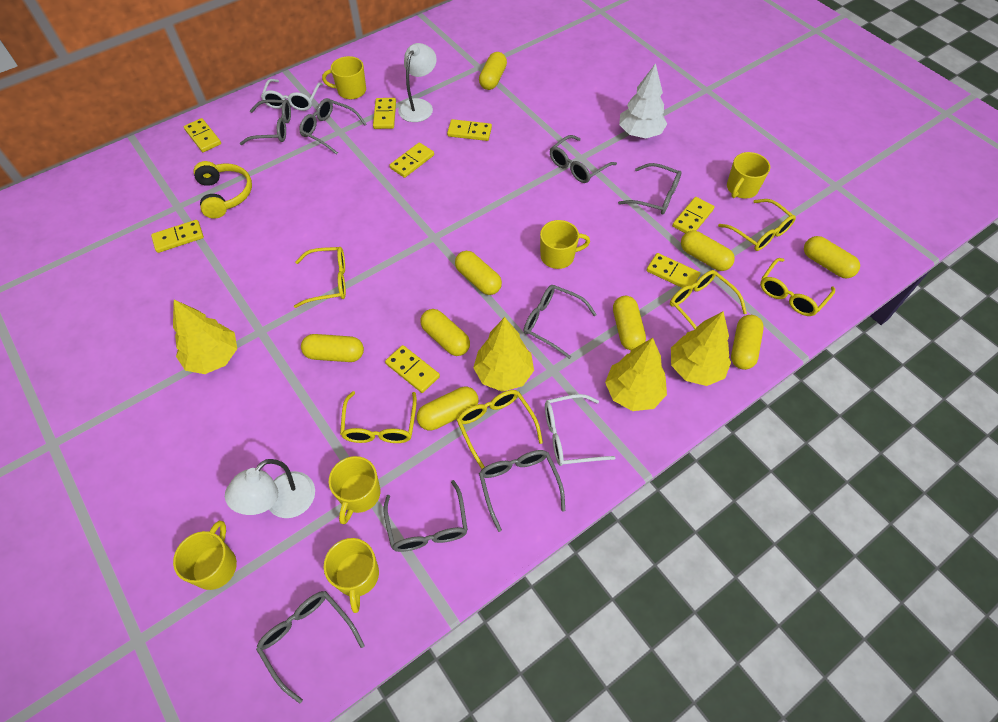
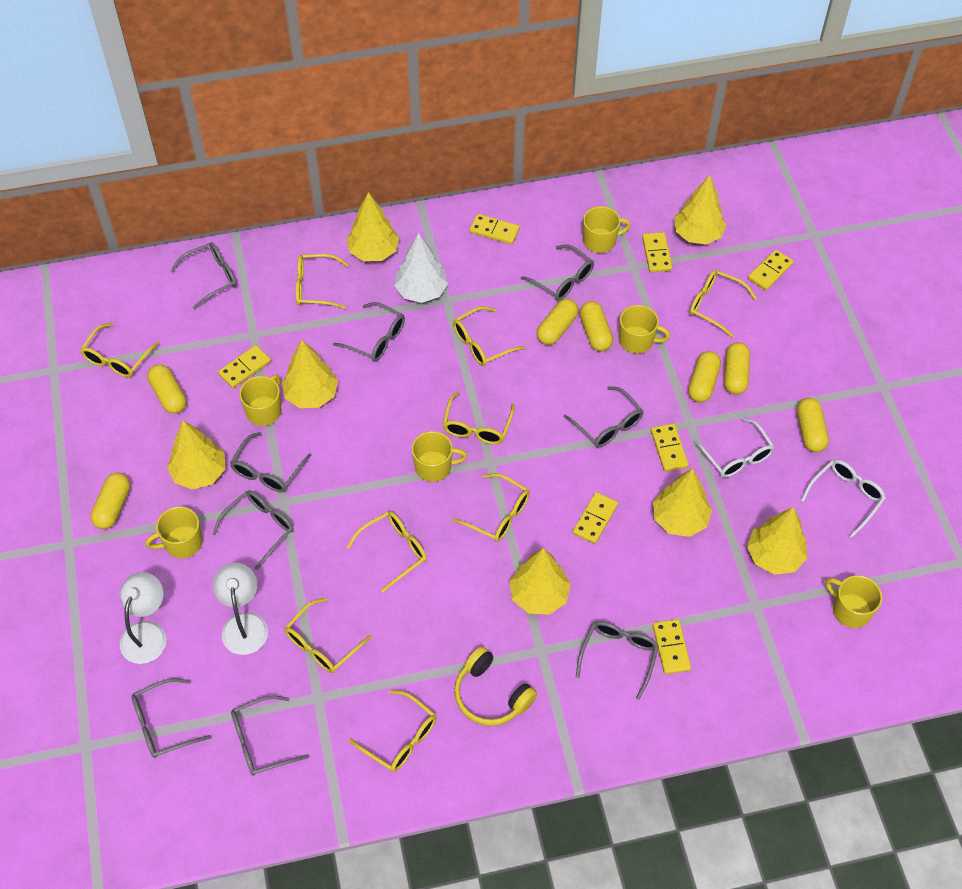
grey glasses: [240,99,291,145] [256,591,365,703] [299,98,366,155] [384,480,468,552] [479,450,565,532] [523,285,597,359] [550,135,617,183] [618,163,682,215] = 8 -> [131,678,211,758] [171,242,237,309] [212,490,294,570] [230,432,312,493] [231,695,309,776] [333,302,405,362] [521,244,594,300] [564,386,643,448] [576,621,659,700] = 9
yellow capsule: [301,334,364,362] [417,387,478,430] [420,309,470,356] [455,251,502,295] [479,52,507,90] [613,296,646,350] [681,231,735,271] [731,315,764,370] [804,236,860,278] = 9 -> [91,473,130,529] [147,364,187,414] [537,299,578,345] [579,301,613,352] [688,351,721,403] [724,342,750,395] [797,398,829,452] = 7
yellow domino: [151,220,204,253] [184,118,221,152] [373,98,396,129] [385,345,440,393] [389,142,434,178] [447,119,492,141] [646,253,700,288] [672,197,715,233] = 8 -> [218,345,271,388] [470,214,520,244] [573,492,618,544] [642,232,672,272] [651,423,689,472] [653,619,691,674] [748,250,794,290] = 7
yellow glasses: [294,247,346,308] [340,391,417,443] [457,390,543,469] [670,270,747,329] [718,199,796,251] [760,258,835,316] = 6 -> [80,323,160,378] [285,598,372,673] [296,254,349,309] [347,511,427,593] [349,690,436,772] [443,392,515,444] [452,473,530,542] [453,306,526,366] [690,270,757,338] = 9
yellow tree: [173,300,237,374] [473,317,534,392] [605,338,667,411] [671,312,731,386] = 4 -> [167,420,225,490] [282,340,338,408] [347,192,399,261] [510,548,571,615] [653,468,712,537] [674,175,726,245] [747,507,807,575] = 7

